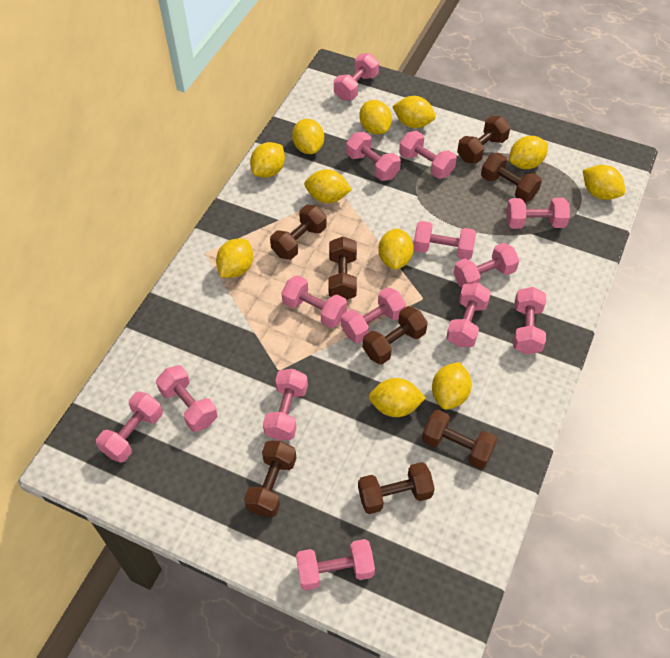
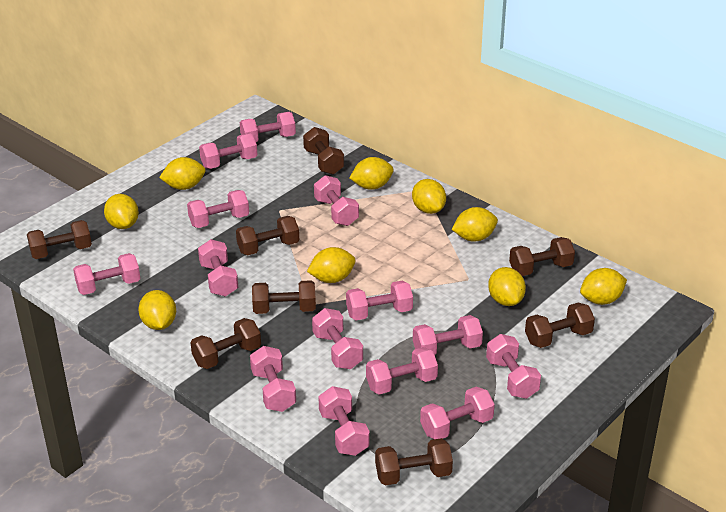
yellow lemon: [216,239,253,278] [250,142,285,178] [292,119,324,154] [304,169,352,203] [359,100,392,135] [369,378,426,417] [378,228,414,270] [392,96,436,128] [432,362,472,410] [509,136,548,169] [583,165,625,200] = 11 -> [104,194,139,229] [138,290,176,330] [159,157,206,190] [307,247,356,283] [350,157,394,190] [412,179,446,214] [452,207,498,242] [488,267,526,306] [580,268,627,305] = 9

